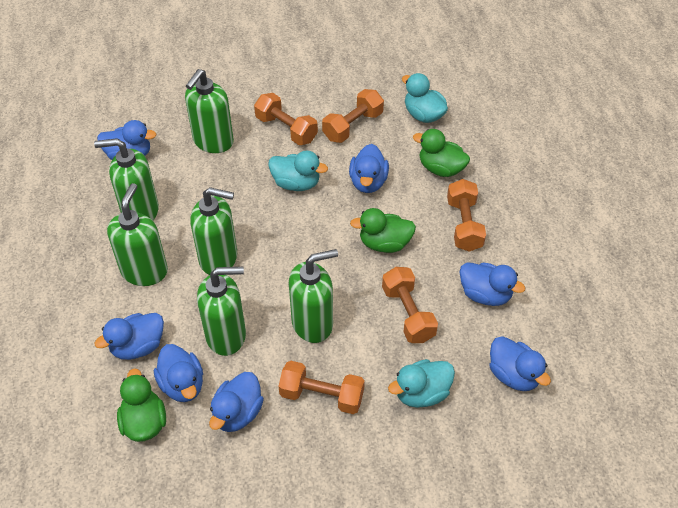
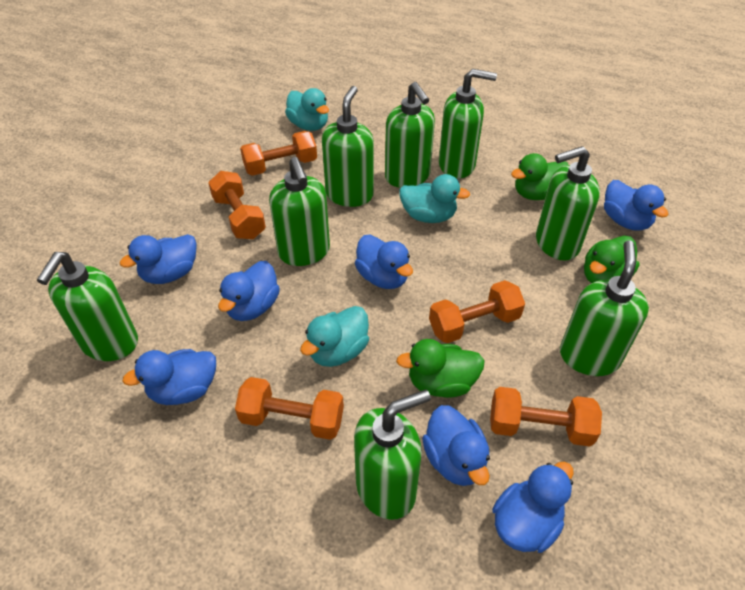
green soap dispenser: [94,138,159,220] [107,183,168,286] [185,69,234,153] [190,187,237,275] [197,267,246,356] [289,249,338,343] = 6 -> [37,252,138,361] [269,157,330,266] [322,86,374,207] [354,390,431,520] [385,82,435,188] [439,69,497,179] [536,146,600,261] [560,241,649,376] = 8

